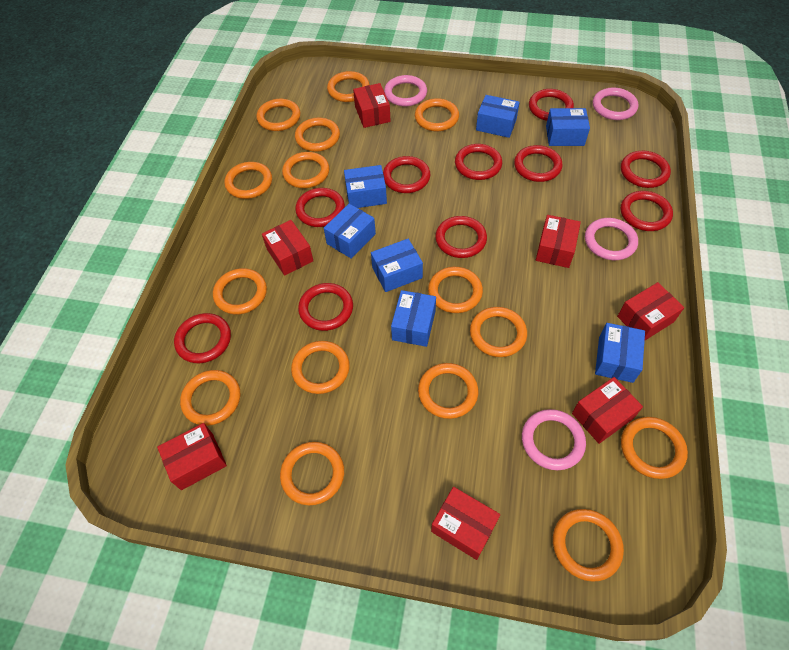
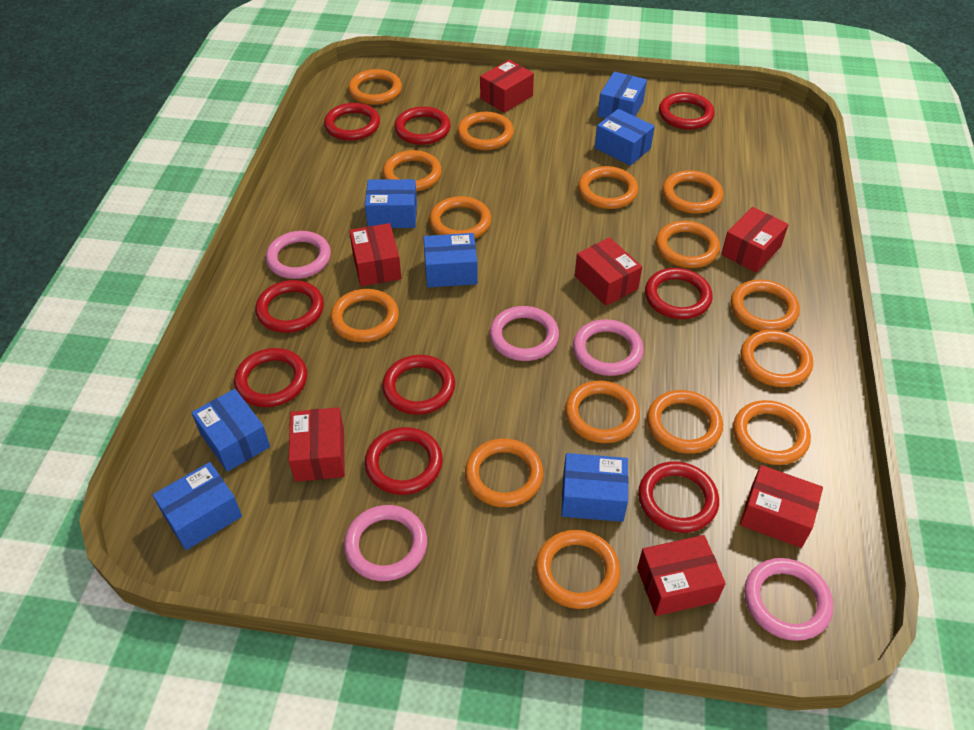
pink ring: [384,75,427,106] [522,409,586,470] [585,218,638,260] [593,88,638,120] = 4 -> [266,231,331,279] [344,505,427,581] [489,306,559,361] [573,319,644,376] [744,558,833,641] = 5
red ring: [174,313,231,363] [295,188,345,227] [298,283,353,331] [383,156,430,193] [435,216,487,258] [455,144,502,180] [514,145,563,182] [529,89,574,121] [621,151,671,188] [621,191,673,231] = 10 -> [234,348,307,407] [255,280,324,333] [324,103,380,141] [365,427,443,495] [382,355,455,415] [394,106,451,145] [638,461,719,533] [645,268,712,319] [659,92,715,130] = 9

